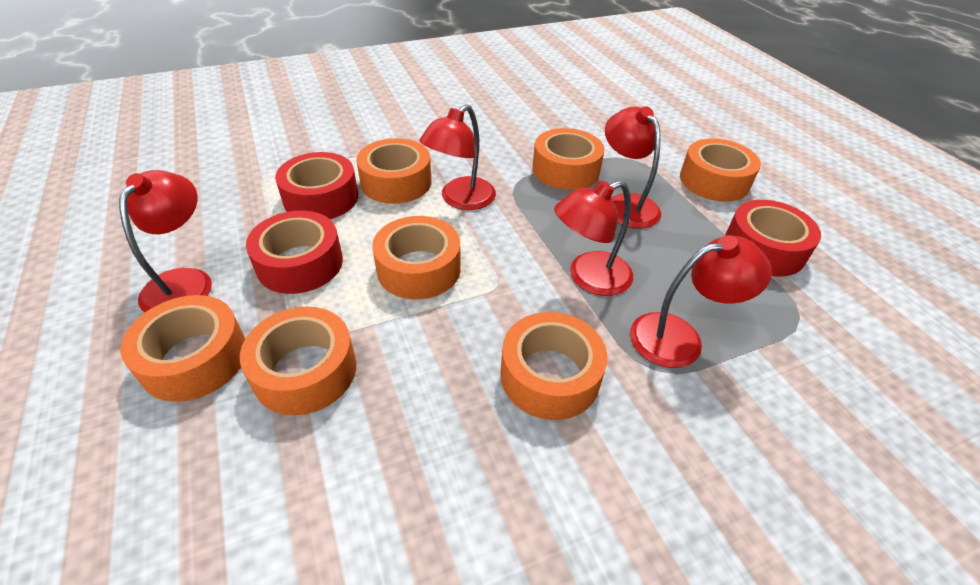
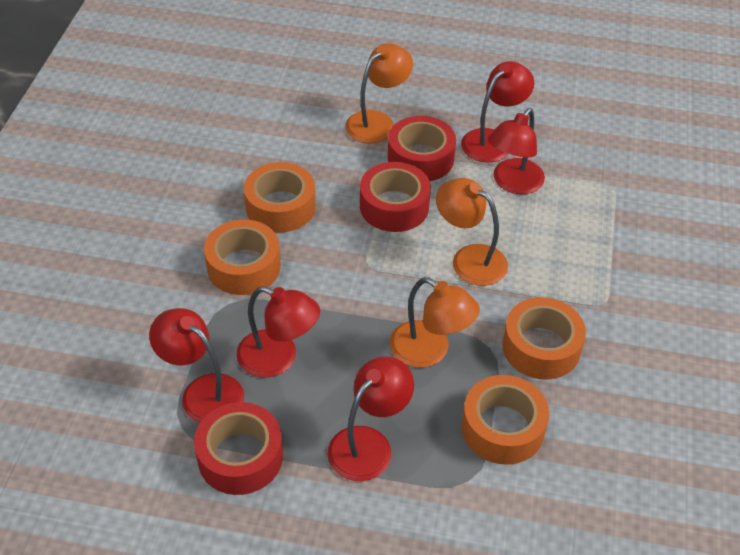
orange lamp: none = 0 -> [345,43,413,144] [390,277,480,368] [436,178,508,286] = 3
orange tape: [120,295,245,402] [240,306,356,415] [357,138,432,204] [372,216,461,299] [500,312,607,420] [532,128,605,190] [680,138,761,202] = 7 -> [204,220,281,295] [244,162,316,233] [462,375,549,465] [502,297,586,380] = 4

